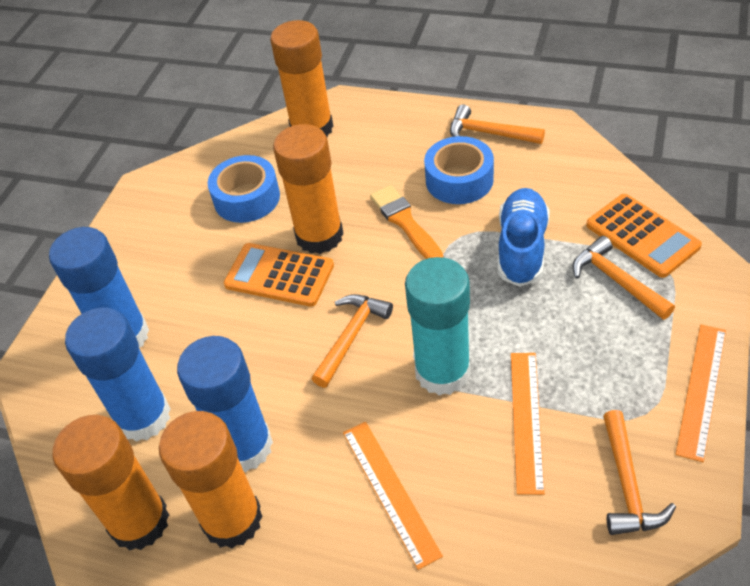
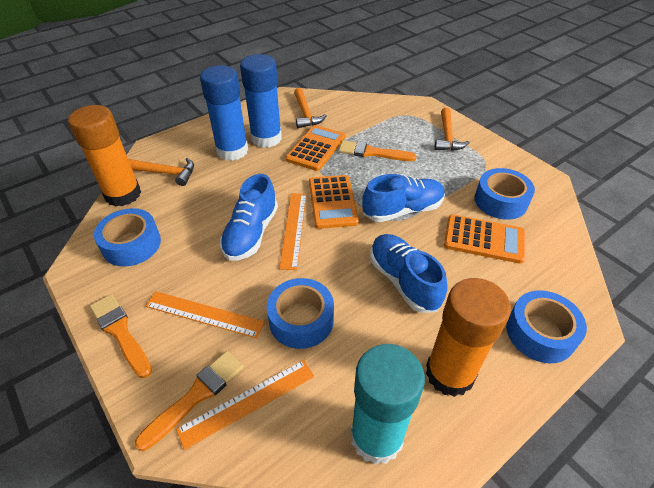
blue glue stick: [49,227,149,348] [65,307,171,442] [177,336,273,472] = 3 -> [200,65,248,161] [240,54,282,148] = 2
blue shoe: [498,188,550,287] = 1 -> [220,174,278,261] [362,174,445,222] [370,234,448,313] = 3
blue tape: [208,155,280,223] [424,136,494,204] = 2 -> [94,208,161,267] [267,278,334,349] [475,168,535,220] [506,290,587,363] = 4
orange brush: [370,185,444,259] = 1 -> [90,294,152,378] [135,351,244,451] [339,141,417,161] = 3
orange calculator: [224,243,334,307] [586,194,702,278] = 2 -> [286,125,345,171] [309,175,359,229] [444,214,525,264] = 3
orange glue stick: [53,415,169,551] [159,411,263,549] [270,20,333,137] [273,124,344,254] = 4 -> [68,105,141,207] [426,278,511,397] = 2
orange hammer: [312,294,393,388] [450,105,545,144] [572,236,675,320] [603,410,676,535] = 4 -> [128,158,194,186] [294,88,327,128] [435,108,470,151] = 3

